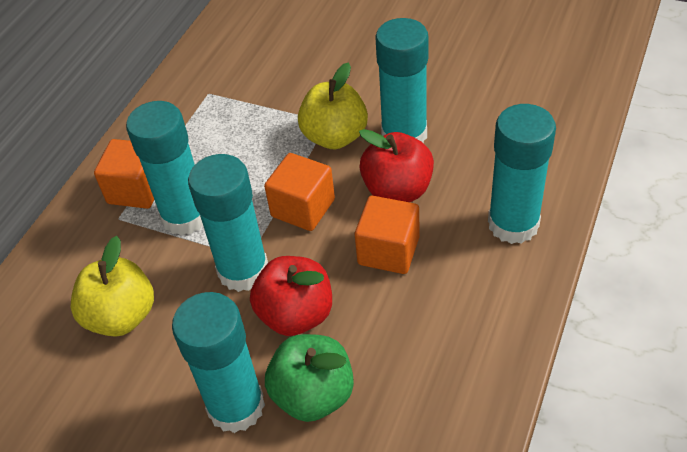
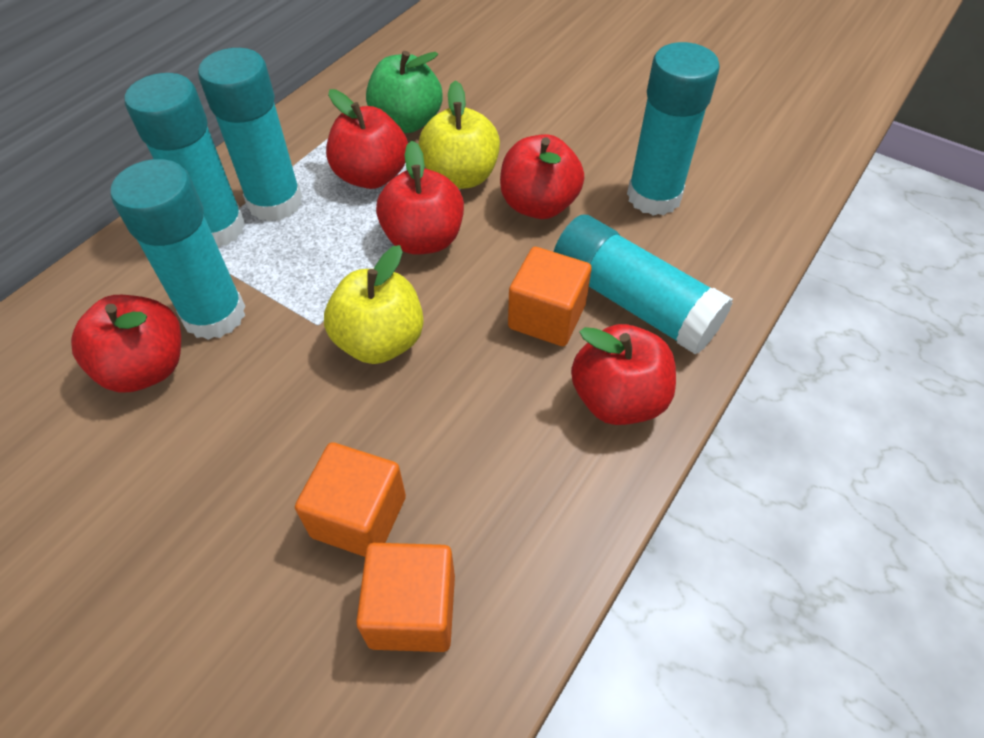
red apple: [250,256,332,336] [359,129,434,202] = 2 -> [71,295,181,393] [326,89,408,189] [376,141,464,255] [500,134,584,219] [571,324,676,425] = 5

